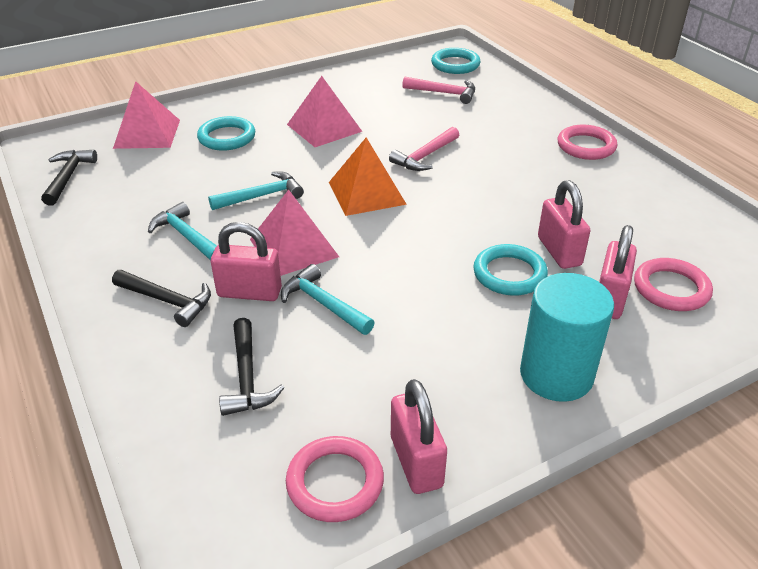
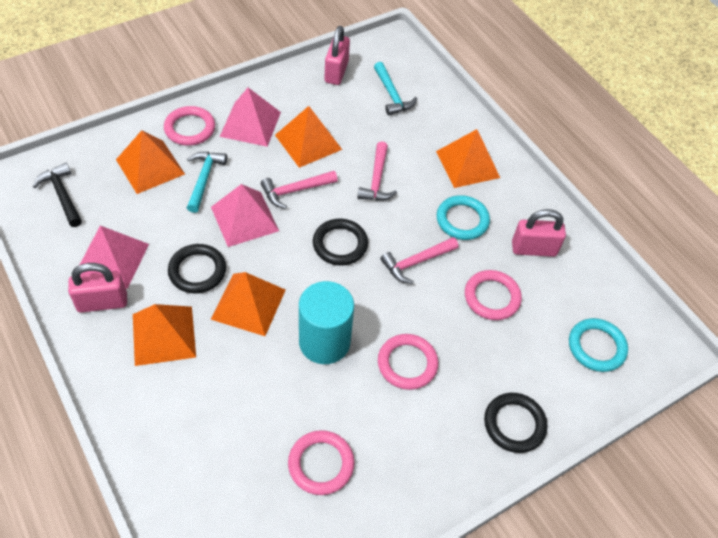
black hammer: [41,150,97,206] [112,270,211,327] [219,318,284,416] = 3 -> [33,163,82,227] = 1
black ring: none = 0 -> [168,244,226,293] [313,218,368,266] [484,393,548,453] = 3
orange pyramid: [329,137,407,216] = 1 -> [116,130,185,194] [133,304,196,366] [211,272,286,336] [275,106,342,168] [436,129,500,188] = 5
pink hammer: [389,127,459,171] [402,77,475,104] = 2 -> [261,171,338,209] [357,141,397,201] [380,237,458,284] = 3
pink padlock: [211,222,282,301] [391,379,447,494] [538,180,590,269] [599,225,637,319] = 4 -> [68,263,127,313] [324,26,350,85] [512,209,566,257] = 3
pink ring: [286,436,384,522] [558,125,617,160] [634,258,713,311] = 3 -> [164,106,215,146] [288,430,355,495] [378,334,438,390] [465,270,522,320] = 4
turquoise hammer: [148,202,217,261] [208,171,304,210] [281,264,375,335] = 3 -> [187,152,227,213] [374,62,417,115] = 2
turquoise ring: [197,116,255,151] [431,48,481,74] [473,244,548,296] = 3 -> [437,195,490,240] [569,318,628,372] = 2

